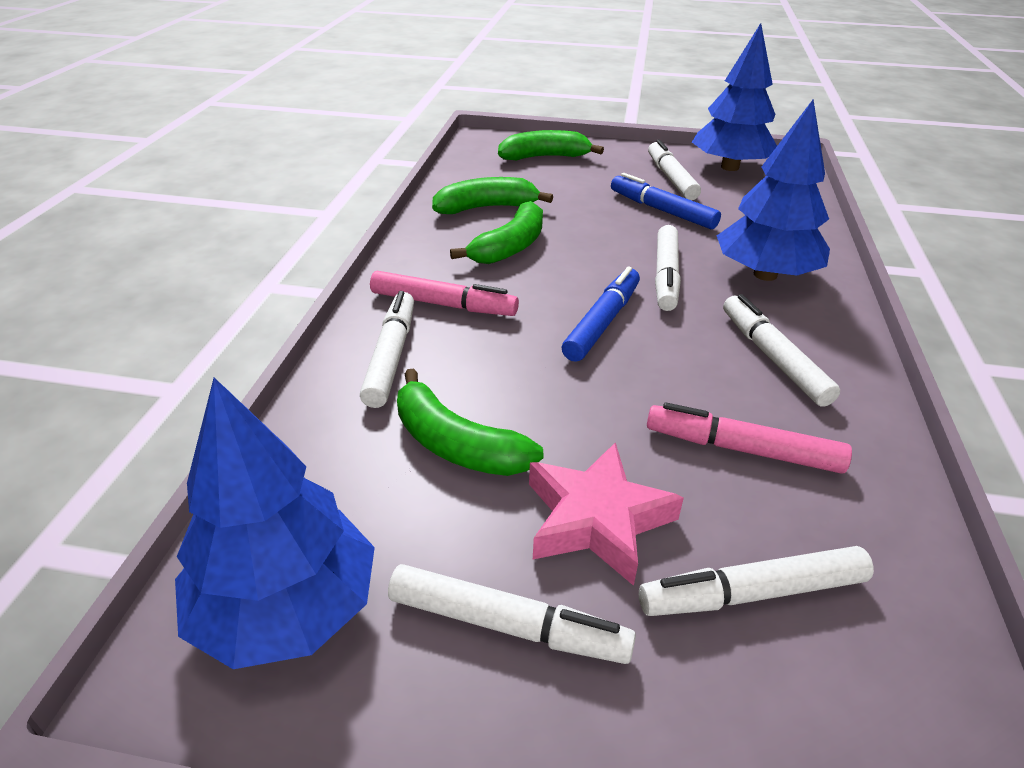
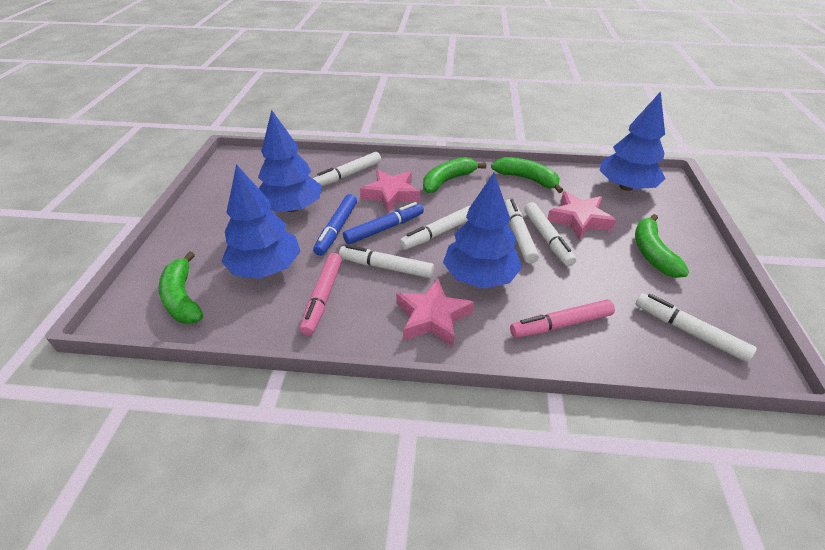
blue tree: [175,378,375,669] [692,23,777,171] [717,100,830,281] = 3 -> [221,164,301,279] [258,110,322,212] [443,173,522,289] [600,91,666,191] = 4
pink star: [529,442,684,586] = 1 -> [360,170,420,213] [396,279,474,347] [547,191,616,240] = 3

